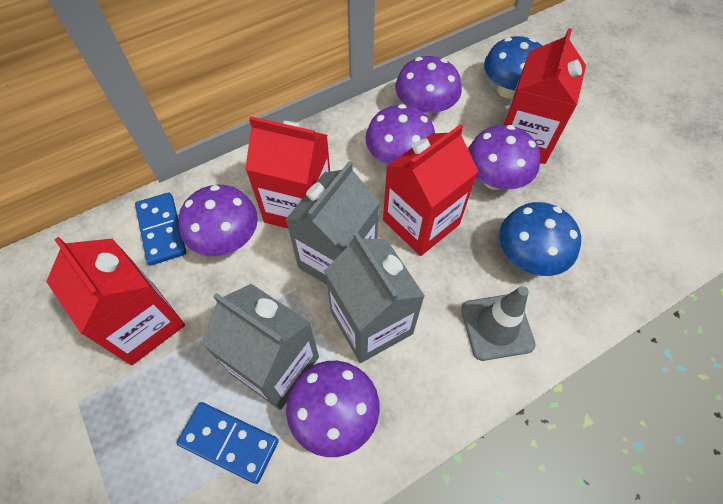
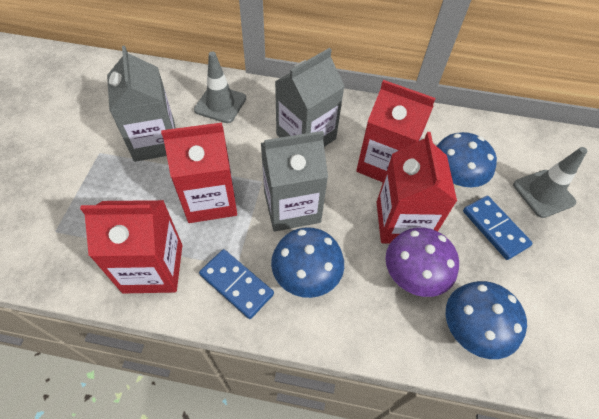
blue mushroom: [484,36,542,99] [499,202,581,276] = 2 -> [271,227,344,298] [437,132,497,188] [446,281,527,359] = 3
grey traffic cone: [461,286,536,361] = 1 -> [194,51,246,123] [513,147,587,218] = 2
purple mushroom: [179,185,258,256] [286,361,380,457] [366,104,435,165] [395,56,462,118] [468,125,540,190] = 5 -> [385,227,459,297] = 1

